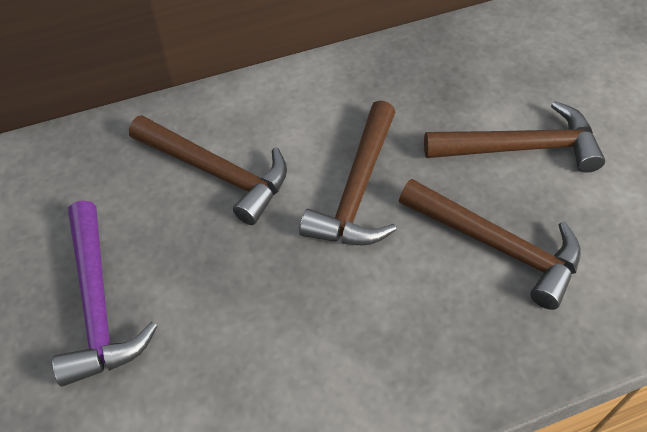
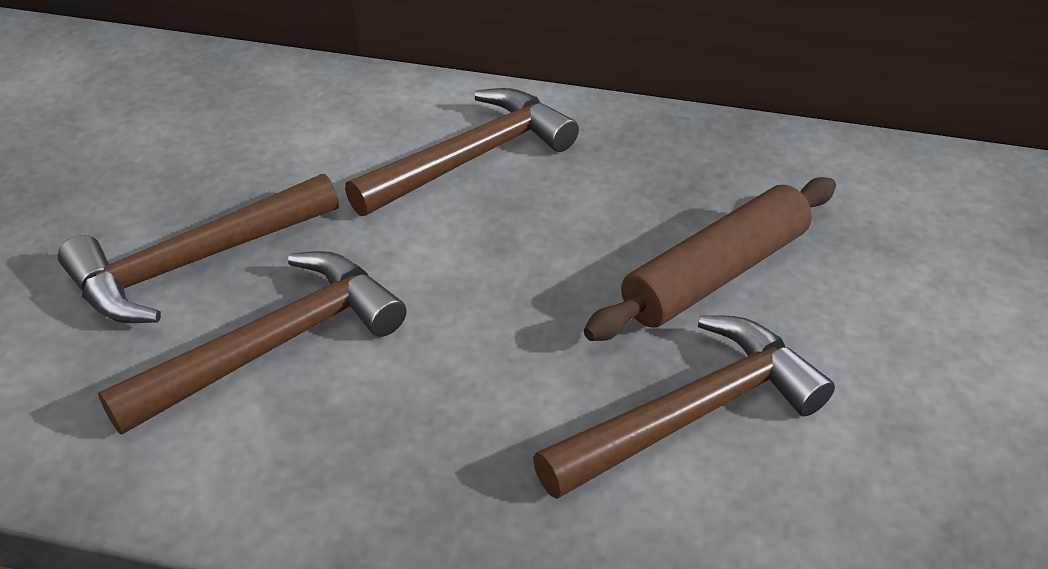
brown rolling pin: none = 0 -> [584,177,836,341] = 1
purple hammer: [52,200,158,386] = 1 -> none = 0

